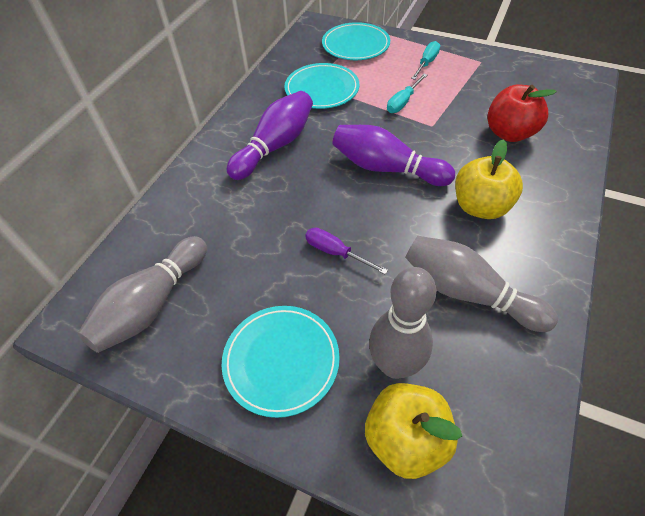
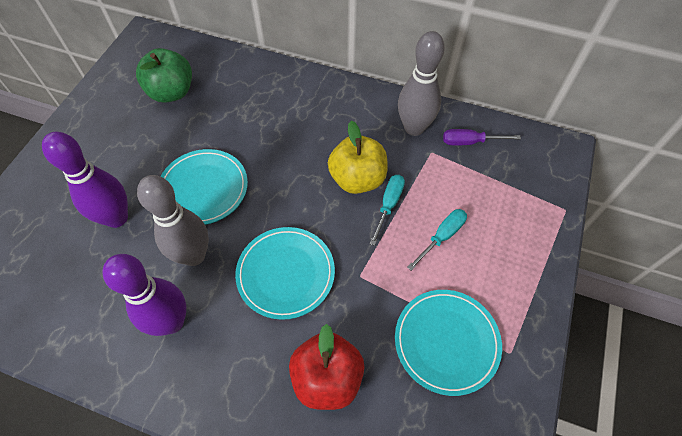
green apple: none = 0 -> [136,48,192,103] = 1
grey bowling pin: [77,236,207,353] [369,267,436,379] [405,236,558,332] = 3 -> [137,175,209,266] [398,31,445,136] = 2
yellow apple: [365,383,462,479] [455,139,523,219] = 2 -> [328,121,388,194] = 1

